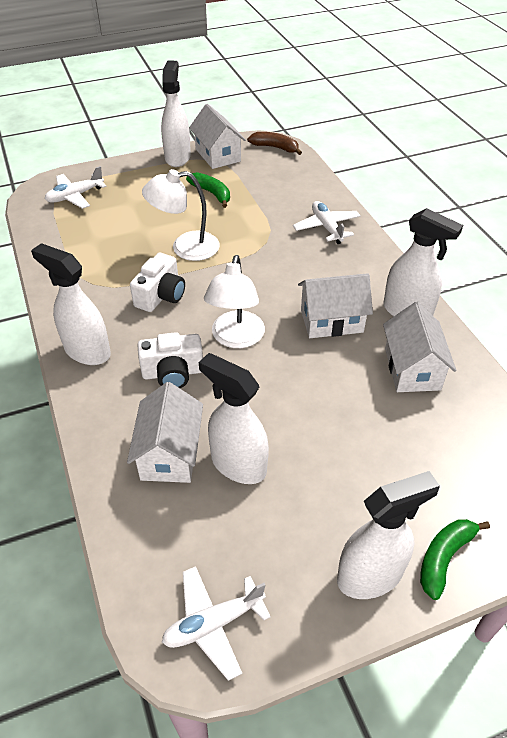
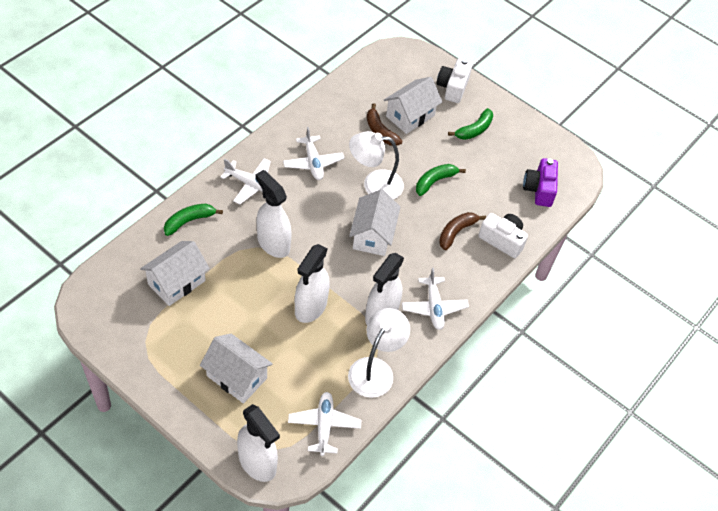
brown banana: [247,132,302,155] = 1 -> [367,103,402,146] [439,212,486,250] = 2
green banana: [186,172,230,208] [420,519,490,600] = 2 -> [164,204,223,236] [416,164,466,196] [448,108,493,140] = 3
purple camera: none = 0 -> [523,158,558,207] = 1
white plane: [45,166,106,209] [162,566,271,681] [293,201,361,244] = 3 -> [220,158,271,204] [283,127,345,180] [288,392,361,456] [402,268,469,330] = 4
white spray bottle: [31,243,111,365] [161,60,191,167] [199,353,269,484] [337,471,440,599] [383,208,463,316] = 5 -> [237,404,280,482] [256,170,292,258] [295,244,330,323] [365,253,404,325] = 4

